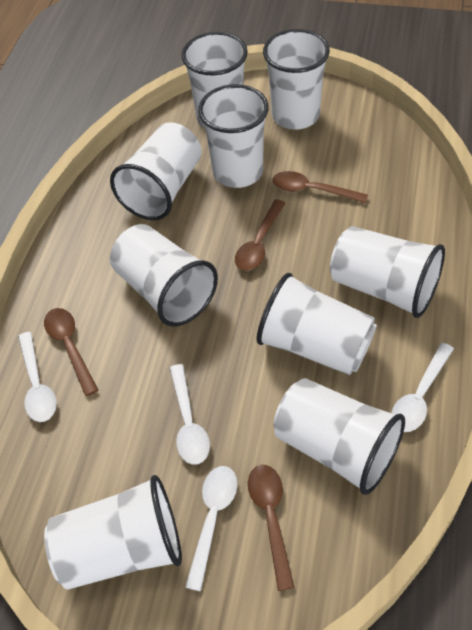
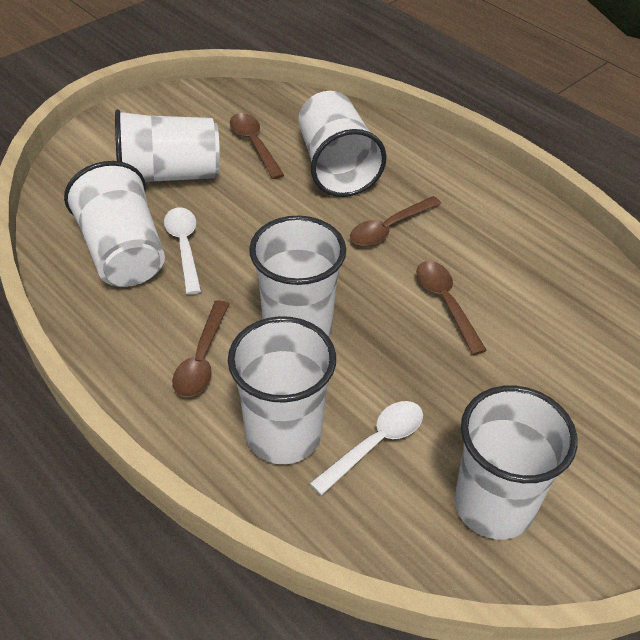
white cup: [44,475,182,590] [110,122,202,220] [110,224,218,327] [181,32,248,128] [198,84,269,188] [257,273,377,375] [263,29,330,130] [274,378,405,495] [330,226,445,318] = 9 -> [64,161,165,287] [115,109,220,183] [228,316,336,464] [249,215,346,336] [299,91,386,197] [454,385,577,540] = 6
white spoon: [18,332,57,422] [170,364,210,465] [185,466,238,591] [391,343,454,432] = 4 -> [164,208,201,294] [310,401,423,495] = 2

